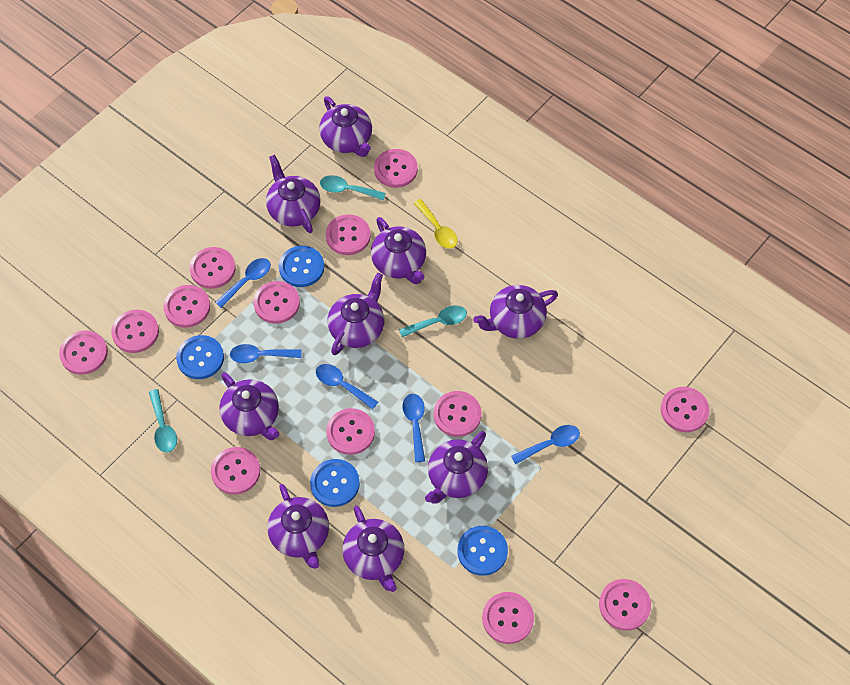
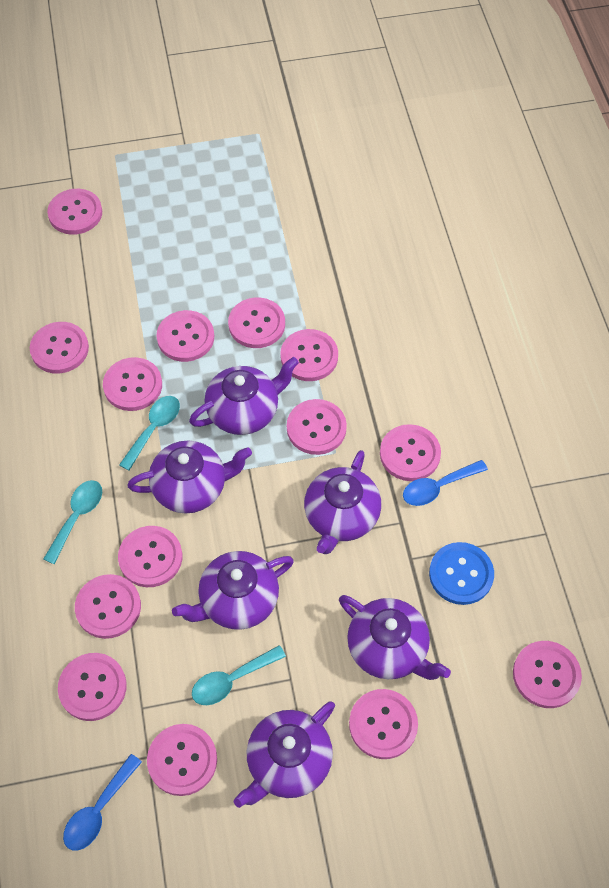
blue button: [176,335,224,379] [279,246,324,287] [310,459,360,507] [457,526,508,576] = 4 -> [429,542,494,605] = 1
blue spoon: [215,258,271,308] [230,344,302,363] [316,364,378,409] [403,394,425,462] [511,425,580,464] = 5 -> [63,754,142,851] [403,460,488,506] = 2
pink button: [59,331,108,375] [111,310,159,353] [163,285,210,328] [190,247,236,289] [211,447,260,494] [253,281,300,324] [326,214,371,255] [326,408,375,455] [374,149,418,188] [434,391,481,437] [482,592,534,644] [599,579,651,631] [661,387,709,432] = 13 -> [30,322,89,374] [47,189,102,235] [58,653,127,721] [75,574,141,639] [103,357,162,411] [118,526,182,587] [147,724,217,796] [156,310,214,362] [228,298,285,348] [280,329,338,381] [287,399,347,455] [349,689,418,759] [380,424,441,481] [513,641,582,708] = 14
purple teapot: [219,372,279,440] [266,155,321,233] [268,484,329,569] [319,96,372,157] [328,273,385,355] [342,505,405,592] [371,217,426,284] [425,431,488,504] [473,285,558,339] = 9 -> [127,441,252,514] [172,551,294,630] [189,357,299,435] [234,701,335,808] [304,450,381,554] [339,595,451,680] = 6
yellow spoon: [414,199,458,249] = 1 -> none = 0

